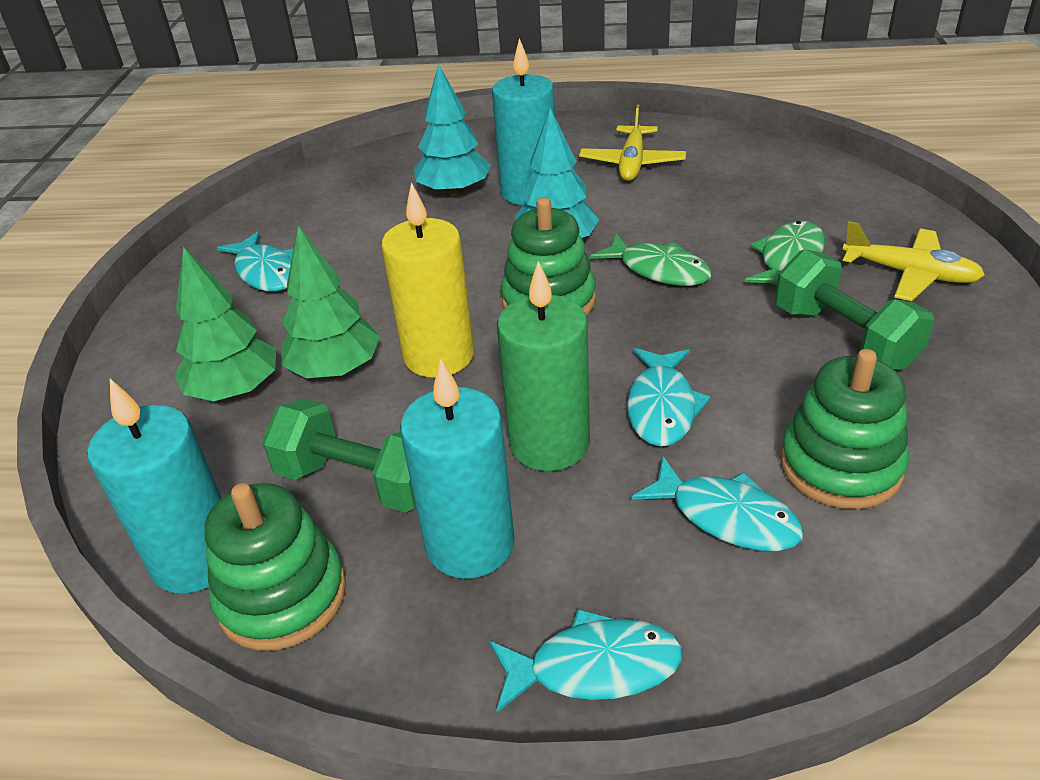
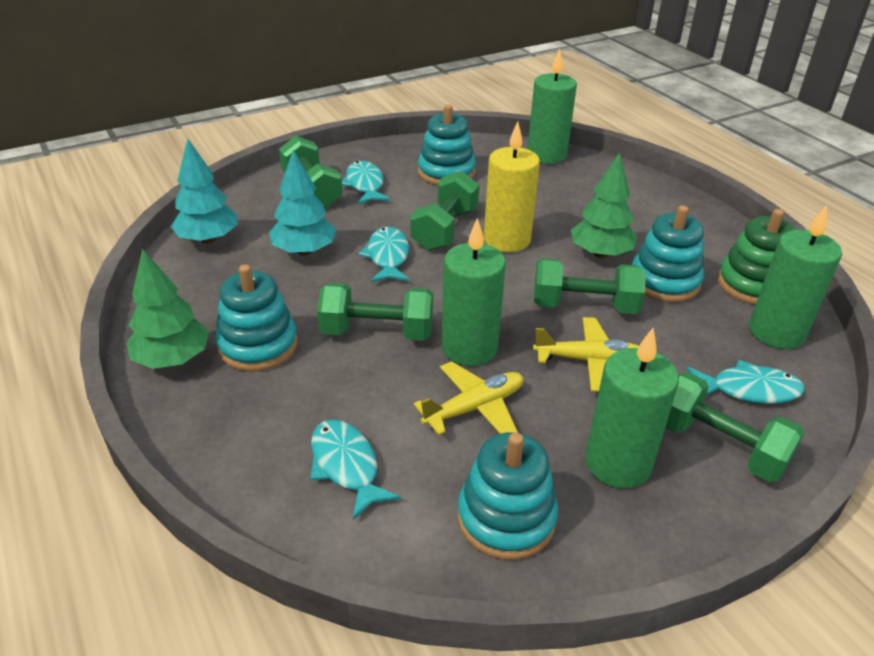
green candle: [497,261,590,471] = 1 -> [442,218,506,366] [527,49,577,164] [585,328,679,488] [749,205,842,349] = 4
green dumbbell: [262,398,416,512] [775,249,934,371] = 2 -> [279,136,342,209] [317,283,433,341] [410,171,479,251] [534,258,646,314] [665,372,804,482] = 5
green fish: [590,233,712,286] [745,221,825,285] = 2 -> none = 0
green stacking toy: [205,483,346,651] [501,197,596,316] [780,349,909,509] = 3 -> [718,209,796,305] = 1
turquoise candle: [87,379,222,594] [400,358,515,579] [492,38,555,206] = 3 -> none = 0
turquoise stacking toy: none = 0 -> [215,264,298,372] [418,104,476,185] [457,432,558,560] [632,205,704,302] = 4

